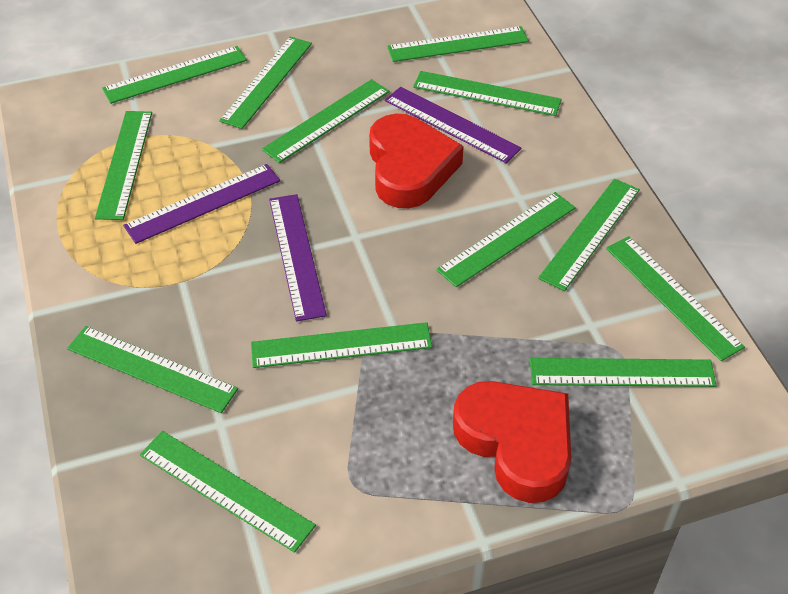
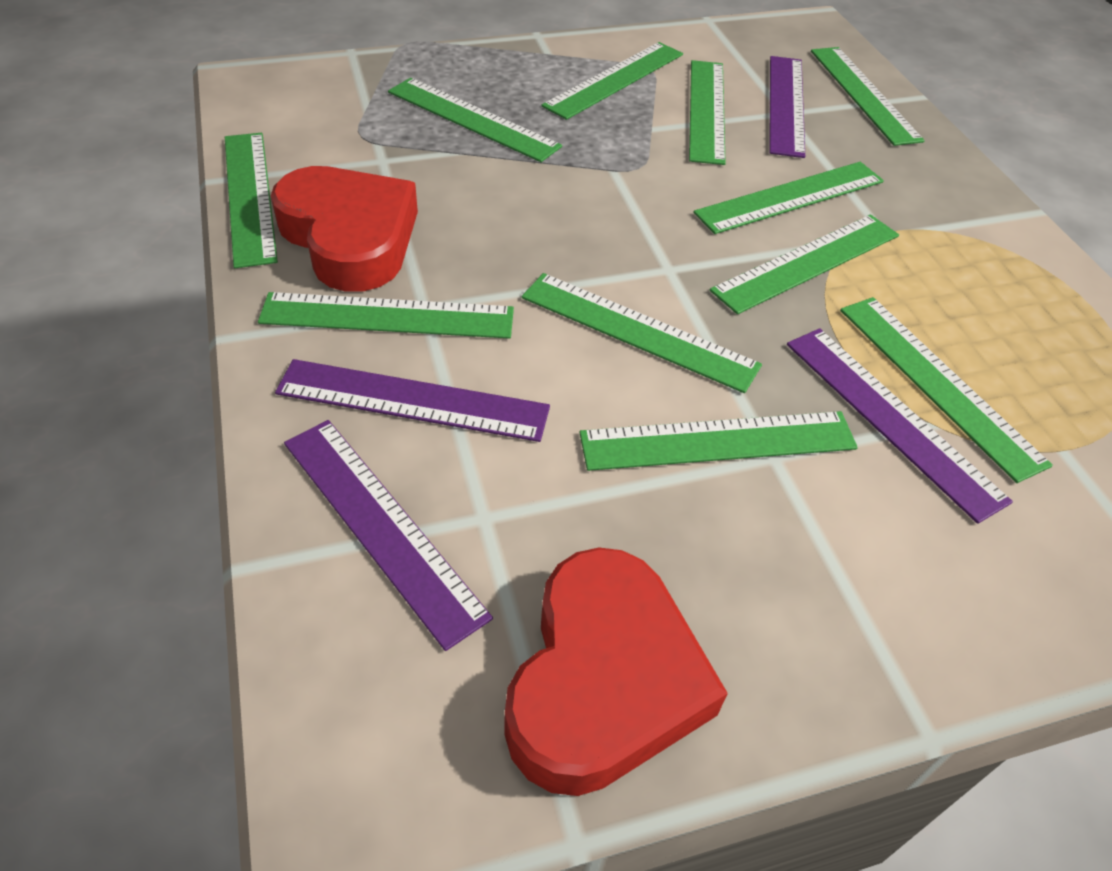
green ruler: [67,326,238,413] [95,111,152,220] [102,46,247,104] [140,431,316,553] [219,37,312,129] [251,322,432,368] [262,79,390,163] [387,26,529,62] [413,71,562,116] [436,192,576,287] [530,358,717,387] [538,179,640,291] [606,236,745,361] = 13 -> [225,133,278,268] [258,292,514,339] [388,78,562,162] [522,273,762,393] [542,42,683,120] [580,411,858,471] [689,60,726,165] [693,162,884,234] [710,215,899,314] [811,47,925,146] [840,297,1053,483] = 11
purple ruler: [123,164,280,244] [269,194,327,322] [385,87,522,163] = 3 -> [275,359,550,442] [284,420,493,651] [769,56,805,158] [787,328,1013,524] = 4

